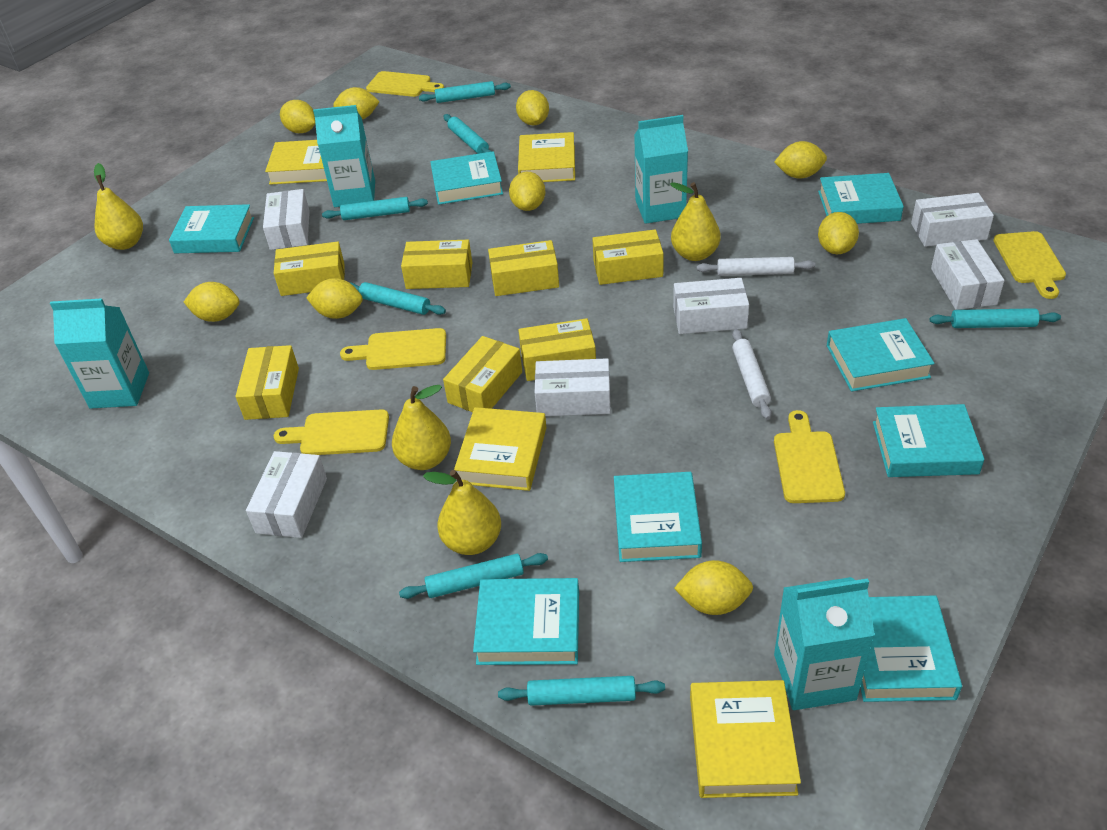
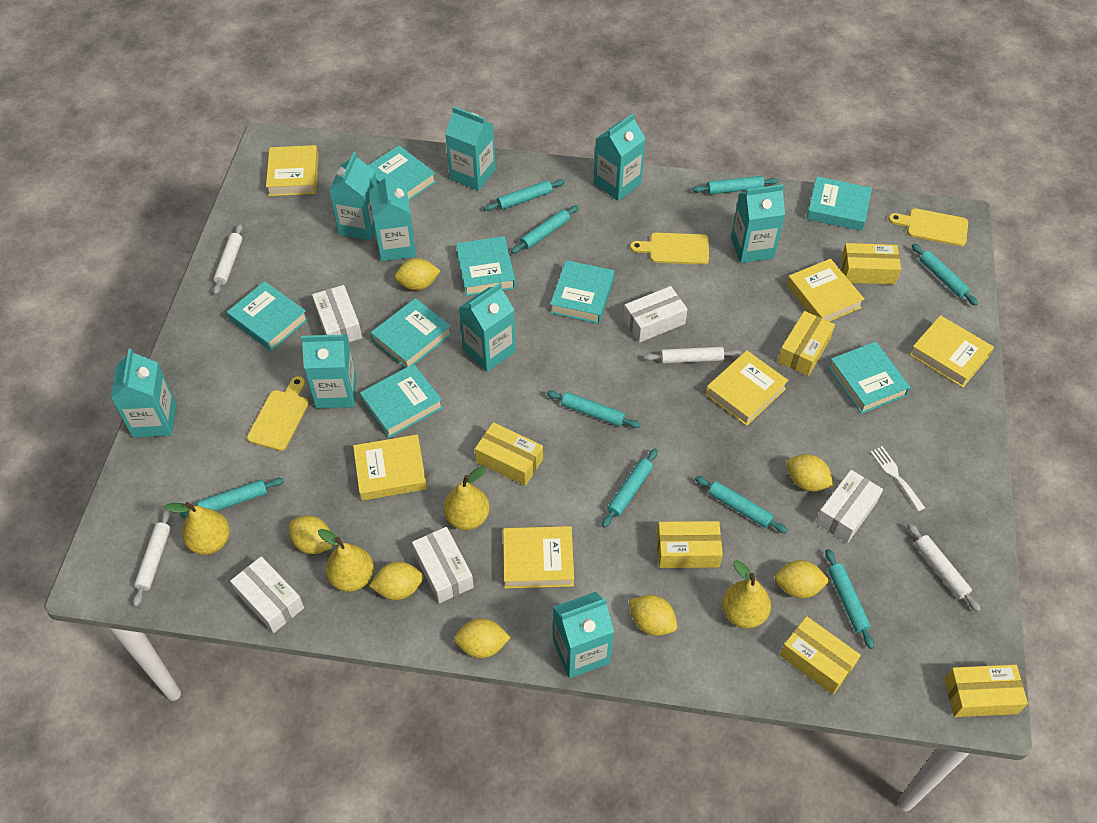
turquoise carton: [50,298,149,409] [313,105,375,207] [634,115,688,224] [774,577,875,710] = 4 -> [111,348,176,438] [301,334,357,408] [329,152,377,241] [370,173,416,261] [445,106,496,191] [459,283,516,372] [553,592,614,678] [594,113,646,201] [731,184,785,263] = 9
turquoise rolling pin: [322,197,428,220] [349,282,446,315] [399,553,548,599] [419,81,511,103] [444,114,492,154] [498,676,665,706] [930,308,1061,328] = 7 -> [180,478,284,518] [484,179,565,211] [511,205,579,254] [547,390,640,428] [602,448,658,527] [692,176,779,194] [695,476,788,533] [825,549,874,649] [912,244,978,306] = 9
white box: [246,451,327,538] [263,189,310,250] [535,358,611,416] [673,278,749,334] [911,193,994,247] [931,239,1005,310] = 6 -> [230,556,304,633] [312,285,362,342] [412,527,474,603] [623,286,687,343] [816,470,883,543] = 5
white fork: none = 0 -> [870,446,925,511] = 1
white rolling pin: [697,257,815,276] [732,329,772,420] = 2 -> [133,510,172,607] [213,224,243,295] [644,347,741,364] [907,523,981,612] = 4
yellow book: [265,140,327,185] [454,407,547,491] [518,132,575,182] [690,680,801,798] = 4 -> [266,145,318,196] [353,434,427,501] [503,526,574,589] [705,350,788,426] [787,259,864,322] [909,315,994,388] = 6
yellow box: [235,345,299,420] [274,242,345,296] [401,240,472,289] [443,336,522,412] [488,240,559,296] [518,318,596,381] [592,230,664,285] = 7 -> [475,422,543,486] [657,521,723,568] [778,311,835,376] [780,616,861,695] [841,243,901,285] [944,665,1028,717] = 6
yellow cutting board: [274,409,389,455] [340,328,446,370] [366,71,444,97] [774,410,845,503] [994,231,1066,299] = 5 -> [247,376,309,451] [630,233,709,265] [888,208,968,246] = 3
yellow lemon: [184,282,240,322] [280,100,315,133] [306,278,363,319] [333,87,380,119] [509,172,546,211] [516,90,549,125] [674,560,753,615] [774,141,827,179] [818,212,859,254] = 9 -> [289,516,332,554] [369,562,424,600] [395,258,440,290] [454,618,511,658] [629,595,677,636] [775,560,830,599] [787,454,834,491] = 7

